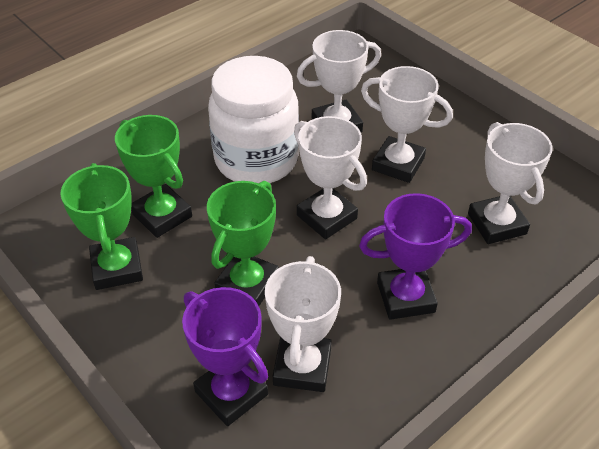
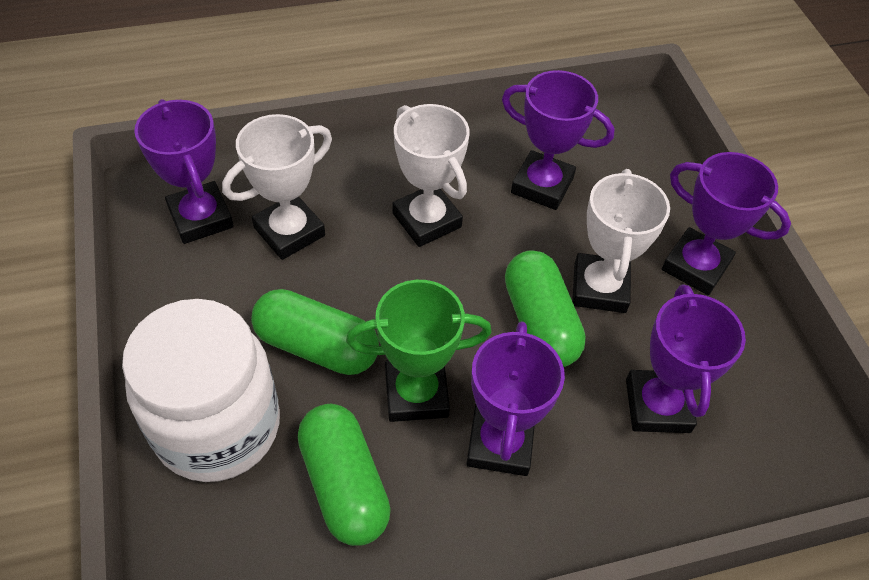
green capsule: none = 0 -> [251,289,379,375] [298,404,391,546] [505,250,586,367] = 3
green trophy: [60,163,143,290] [115,115,192,238] [207,181,279,306] = 3 -> [346,280,492,422] = 1
purple trophy: [182,287,268,426] [359,193,472,320] = 2 -> [134,99,234,244] [466,321,565,476] [502,70,615,210] [626,284,746,433] [662,152,791,295] = 5
white trophy: [265,256,341,392] [294,116,367,239] [297,30,381,132] [361,66,453,183] [468,122,553,244] = 5 -> [222,114,332,260] [393,104,470,247] [572,169,670,313] = 3

